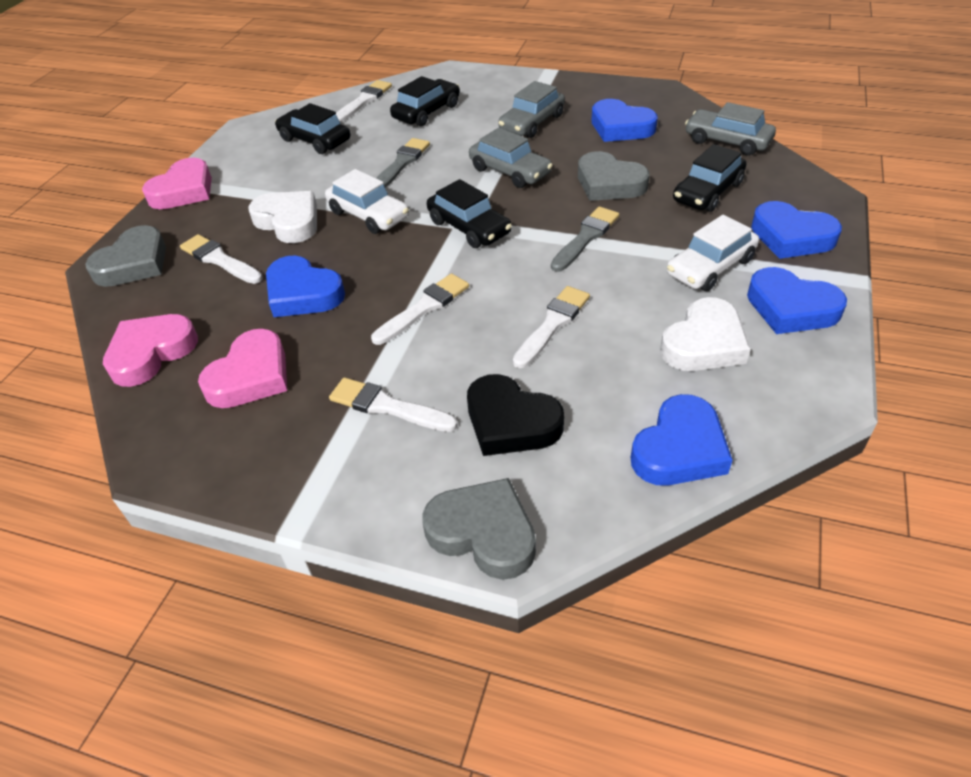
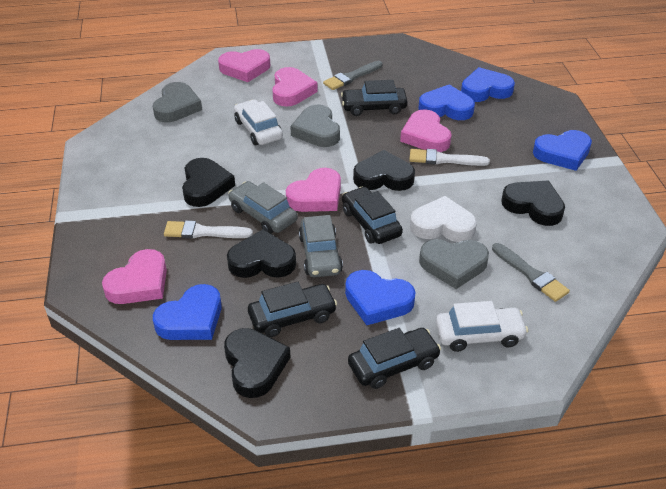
black heart: [467,374,564,456] = 1 -> [182,158,235,207] [224,328,290,398] [227,229,296,278] [353,150,415,191] [501,181,565,226] = 5
grey car: [469,128,553,188] [498,81,565,138] [685,102,776,156] = 3 -> [228,181,298,234] [299,215,343,278] = 2
pink heart: [103,314,198,387] [142,158,212,209] [198,329,287,408] = 3 -> [102,249,167,304] [218,49,270,82] [272,67,318,107] [286,168,341,212] [400,110,452,152] = 5
white brush: [180,234,263,284] [329,377,458,432] [336,80,392,122] [371,273,469,345] [513,286,590,368] = 5 -> [164,220,253,239] [409,149,490,166] = 2
white heart: [248,191,317,243] [660,297,751,371] = 2 -> [410,196,477,242] = 1

